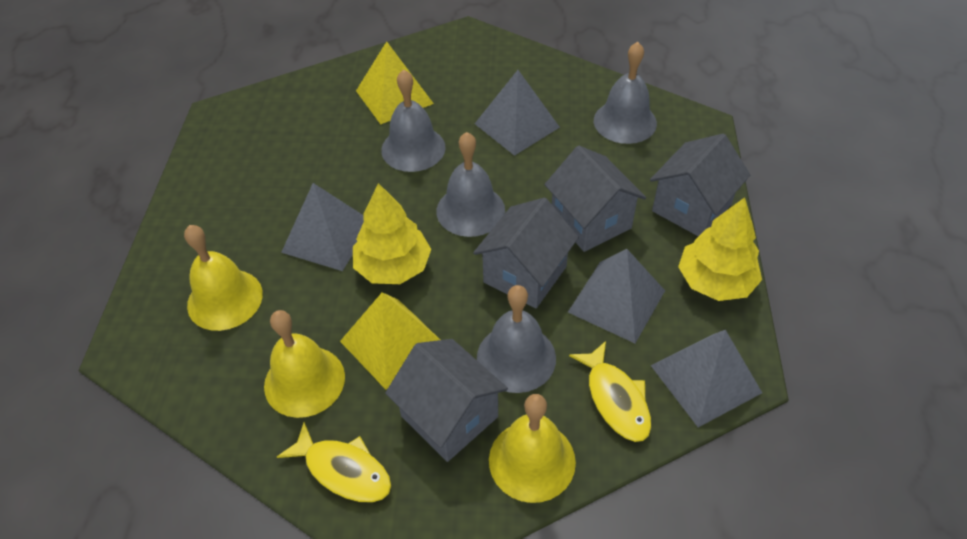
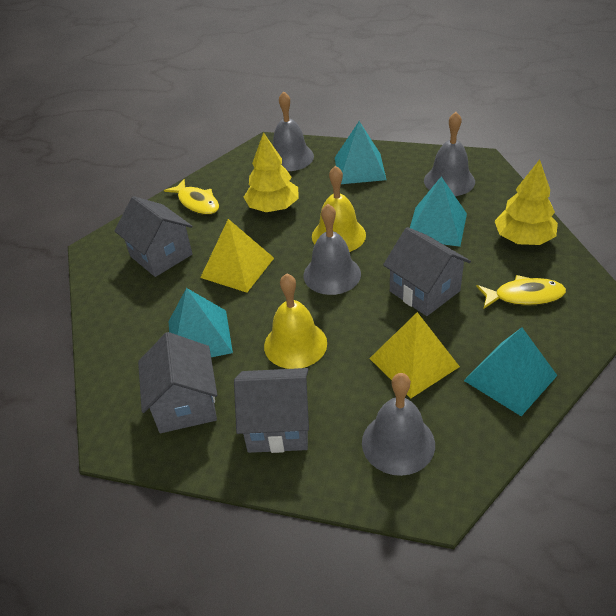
grey pyramid: [281,183,364,271] [475,70,560,156] [568,249,665,343] [650,330,762,427] = 4 -> none = 0
turquoise pyramid: none = 0 -> [168,288,233,357] [335,121,387,184] [410,177,467,247] [464,327,558,416] = 4
yellow bell: [184,225,263,331] [264,310,345,418] [489,394,576,503] = 3 -> [264,274,327,369] [312,166,366,252] = 2

